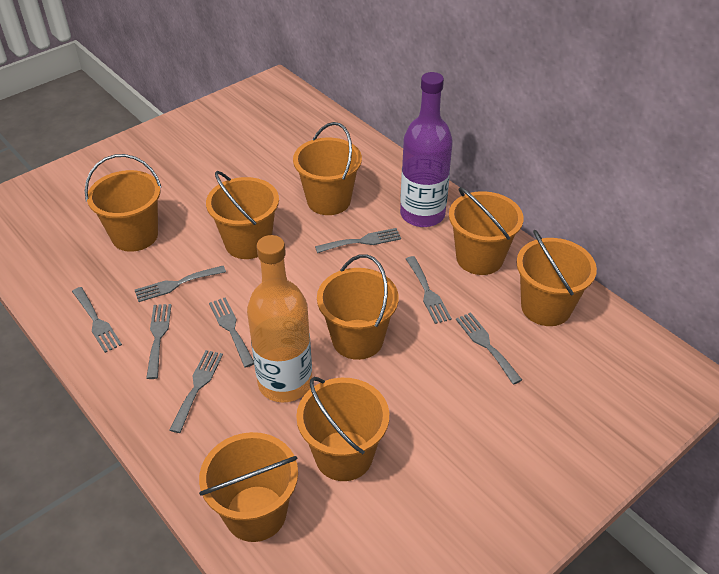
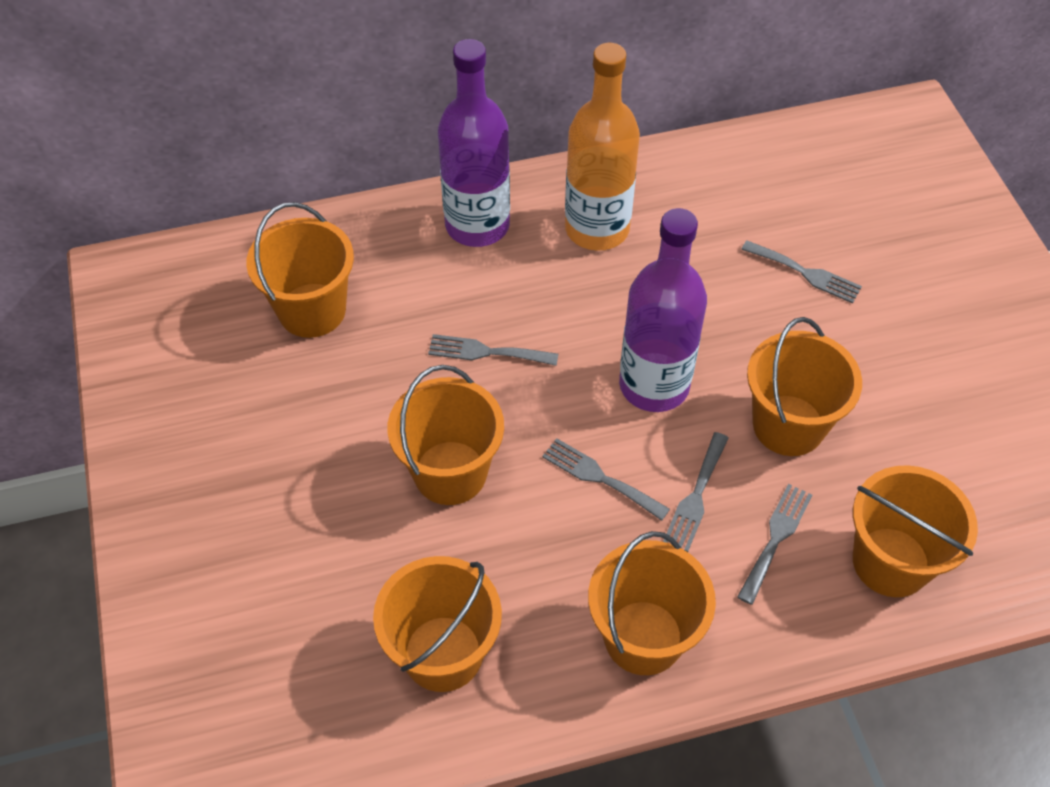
grey fork: [72,287,122,353] [135,266,226,302] [146,304,171,379] [170,350,223,433] [209,298,254,368] [315,228,401,253] [406,256,452,324] [456,312,522,385] = 8 -> [428,334,558,366] [542,438,670,521] [663,432,729,552] [737,484,812,605] [741,240,862,303] = 5
orange bucket: [85,154,161,252] [199,432,298,542] [206,171,279,259] [293,122,362,215] [296,377,389,481] [317,254,399,360] [449,187,523,275] [517,230,597,326] = 8 -> [246,202,354,338] [373,556,502,692] [387,365,504,505] [588,531,716,675] [747,317,862,456] [853,465,978,597] = 6
purple bottle: [400,72,453,227] = 1 -> [438,39,510,247] [619,208,707,412] = 2

